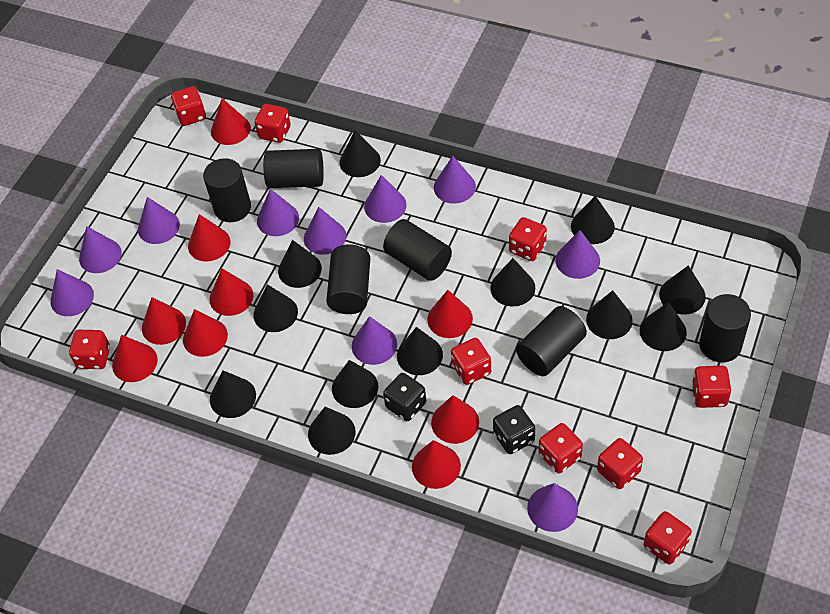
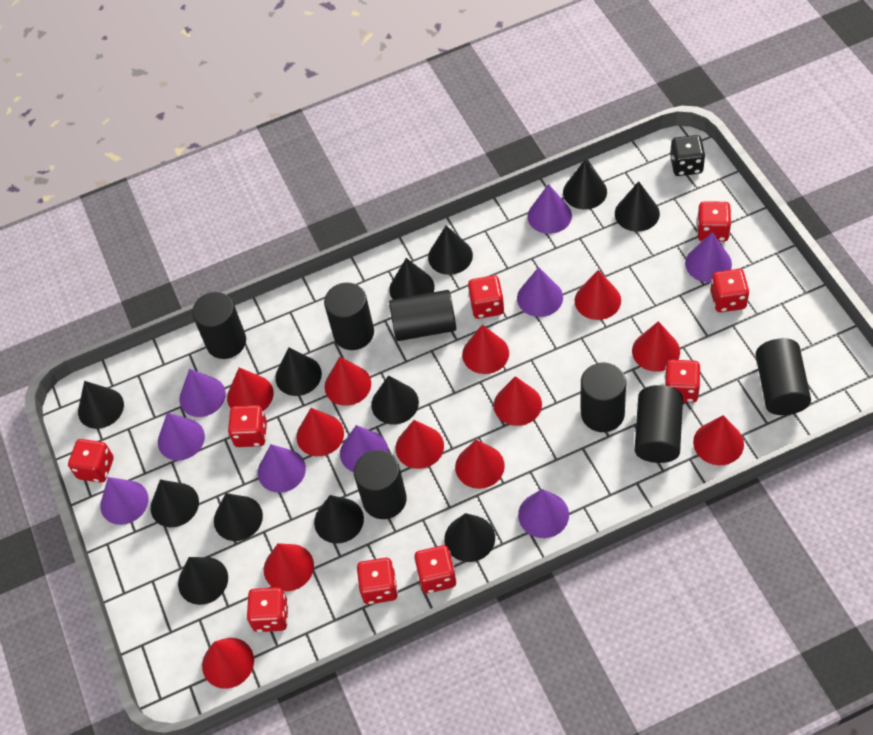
black cylinder: [203,158,251,222] [263,149,324,188] [326,244,370,314] [383,219,452,281] [516,306,587,376] [699,294,751,363] = 6 -> [192,292,246,359] [324,283,374,350] [354,450,407,519] [389,290,456,341] [581,363,626,432] [634,385,683,463] [755,338,811,415] = 7
black dice: [383,373,426,421] [493,405,535,454] = 2 -> [670,135,705,176] = 1
purple cone: [50,269,94,316] [79,226,122,273] [138,197,180,244] [257,189,299,236] [304,207,346,255] [352,316,397,365] [364,175,407,223] [434,156,476,204] [527,483,578,532] [555,230,600,279] = 10 -> [100,477,149,525] [158,412,205,461] [179,369,226,417] [258,444,306,493] [340,425,388,472] [517,267,563,317] [518,489,569,538] [527,184,572,234] [685,232,732,283] = 9
red cone: [112,335,158,382] [142,297,186,345] [183,309,228,357] [188,214,231,262] [209,268,253,316] [211,98,251,145] [412,440,461,489] [427,290,473,338] [431,395,479,444] = 9 -> [202,638,254,689] [227,367,274,411] [264,543,314,591] [296,408,344,456] [324,357,371,406] [396,420,444,469] [455,440,505,489] [462,325,509,374] [494,376,542,426] [575,270,621,320] [632,321,680,372] [693,415,744,465] = 12

